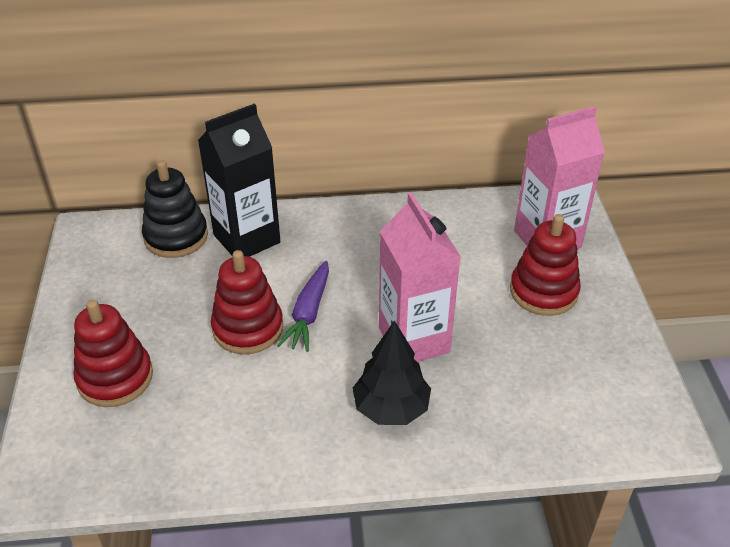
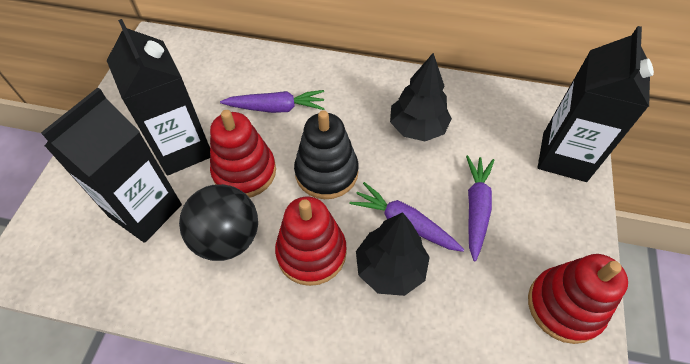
black ball: none = 0 -> [179,184,258,261] = 1
black carton: [198,103,280,257] = 1 -> [41,88,182,243] [106,19,210,176] [538,26,654,182] = 3
black tree: [353,320,431,425] = 1 -> [356,212,430,296] [390,53,452,141] = 2
pink carton: [379,193,461,362] [514,106,605,249] = 2 -> none = 0
purple carrot: [277,261,329,352] = 1 -> [220,90,325,113] [350,182,465,252] [466,155,495,261] = 3

